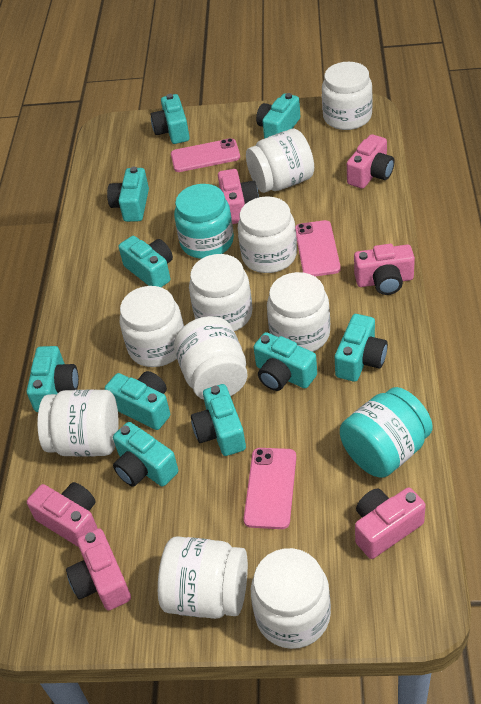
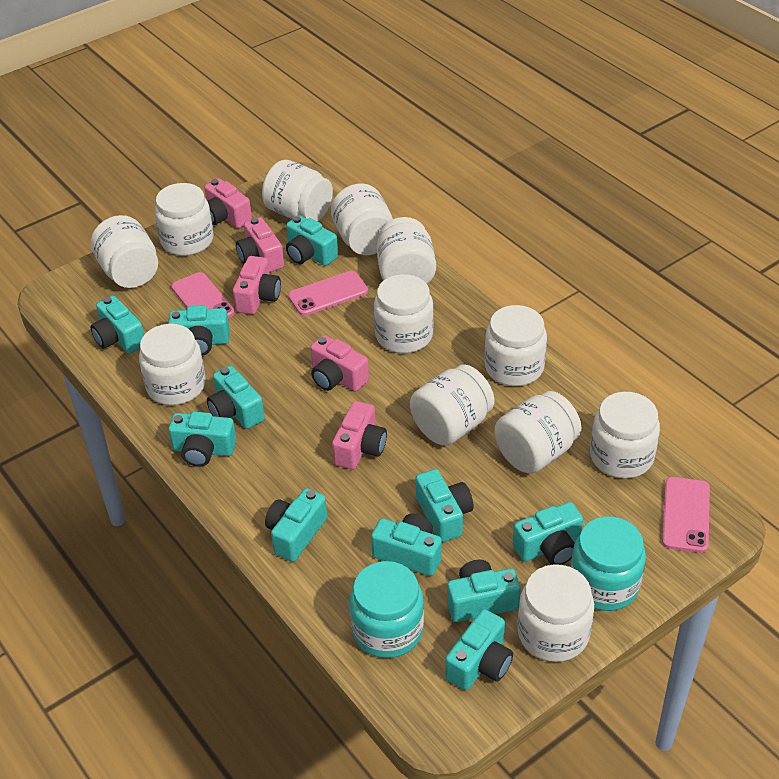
pink camera: [27,482,98,547] [66,528,131,610] [218,169,259,224] [347,134,394,189] [354,244,415,295] [355,488,426,559] = 6 -> [204,178,252,228] [233,256,281,314] [236,217,284,272] [311,335,369,391] [332,401,387,470] = 5
turquoise camera: [27,346,79,412] [105,371,170,430] [107,167,149,222] [113,422,178,487] [119,236,173,287] [150,94,190,144] [191,384,246,456] [254,332,317,391] [256,93,300,139] [335,314,388,382] = 10 -> [91,296,144,354] [168,305,230,356] [168,412,237,467] [207,366,265,429] [265,488,327,562] [286,215,338,266] [371,514,442,576] [415,469,474,542] [445,609,513,690] [447,560,521,622] [513,502,583,565] = 11
white jar: [37,389,119,457] [120,286,184,367] [158,536,248,619] [174,316,248,400] [189,254,253,331] [238,196,297,273] [246,129,314,193] [251,548,331,649] [267,272,330,352] [322,62,373,130] = 10 -> [91,215,158,288] [139,324,206,405] [155,183,214,256] [262,160,333,222] [331,183,393,255] [374,274,434,353] [376,217,436,284] [410,364,494,446] [484,305,547,386] [495,391,581,474] [517,564,594,662] [590,392,660,479] = 12

